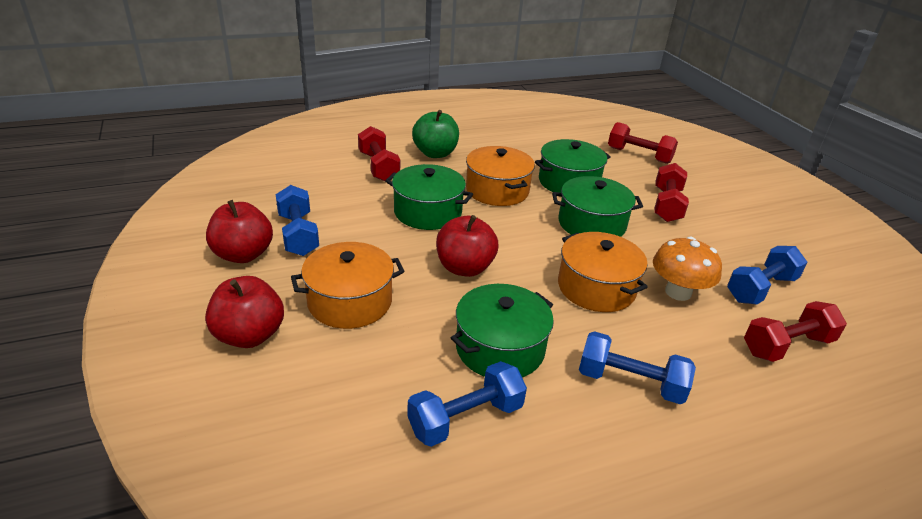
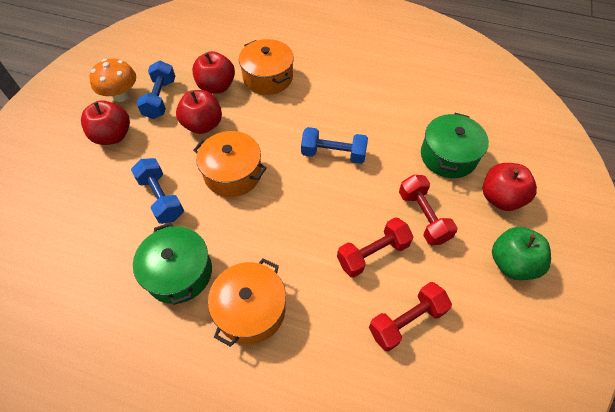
blue dumbbell: [276,185,319,256] [407,361,527,447] [579,331,696,404] [727,246,808,304] = 4 -> [131,158,184,224] [137,61,175,119] [301,127,368,164] = 3
green pot: [385,164,473,230] [451,284,554,377] [535,139,611,193] [552,176,643,237] = 4 -> [133,222,212,305] [421,113,489,178] = 2
red apple: [205,276,284,348] [206,200,273,263] [436,215,498,277] = 3 -> [81,100,130,145] [176,90,222,134] [192,51,235,94] [482,163,537,211] = 4
red dumbbell: [358,126,400,181] [608,122,678,164] [654,163,689,222] [744,301,847,362] = 4 -> [337,217,413,278] [369,282,452,351] [399,175,457,245] = 3

